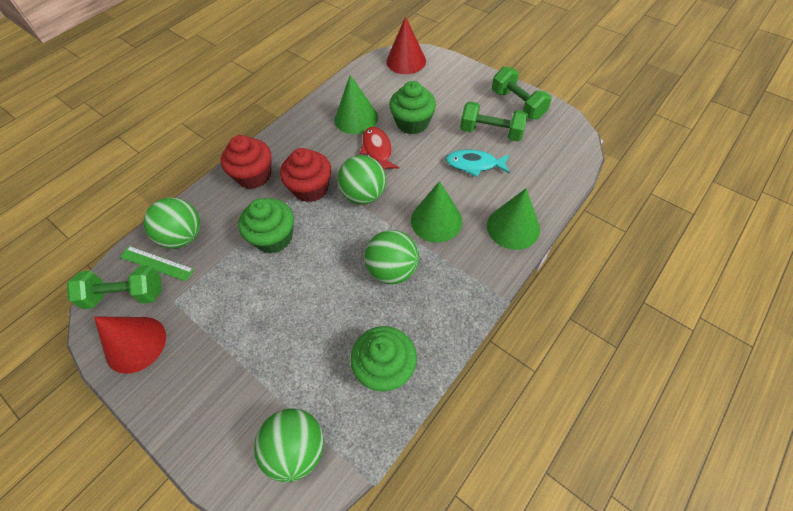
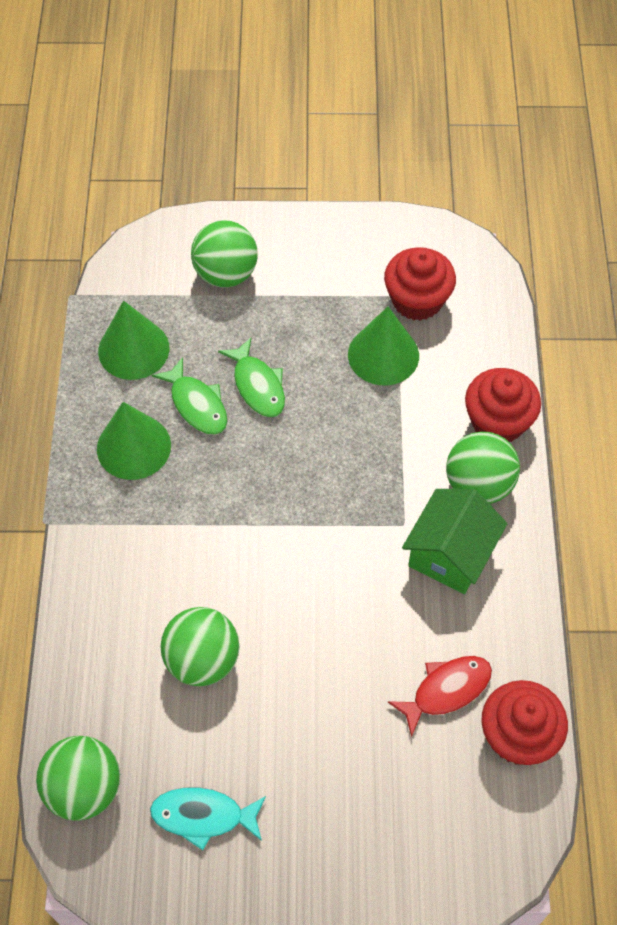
green cupcake: [238,198,294,253] [350,326,417,392] [389,81,436,134] = 3 -> none = 0
green dumbbell: [67,265,162,309] [460,101,528,141] [492,67,552,119] = 3 -> none = 0
green fish: none = 0 -> [152,357,227,435] [218,338,285,417] = 2
green house: none = 0 -> [402,489,507,594] = 1
green ruler: [120,246,195,281] = 1 -> none = 0
red cone: [94,317,166,374] [386,16,426,74] = 2 -> none = 0
red cupcake: [221,135,272,189] [280,148,331,202] = 2 -> [384,247,456,321] [465,368,541,442] [481,680,568,765] = 3

